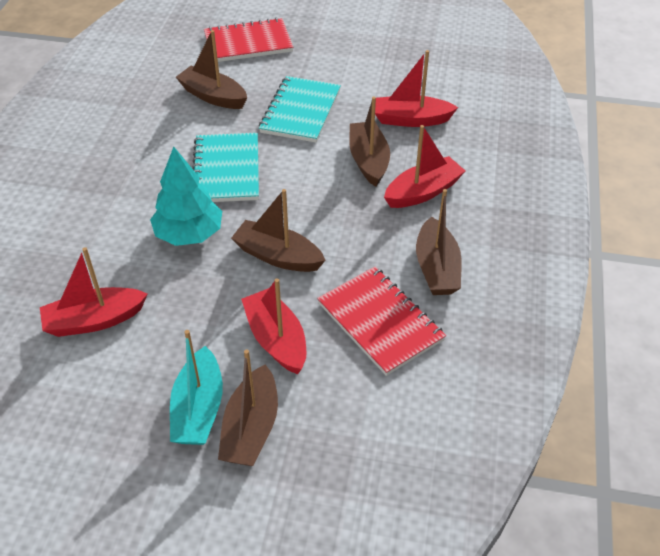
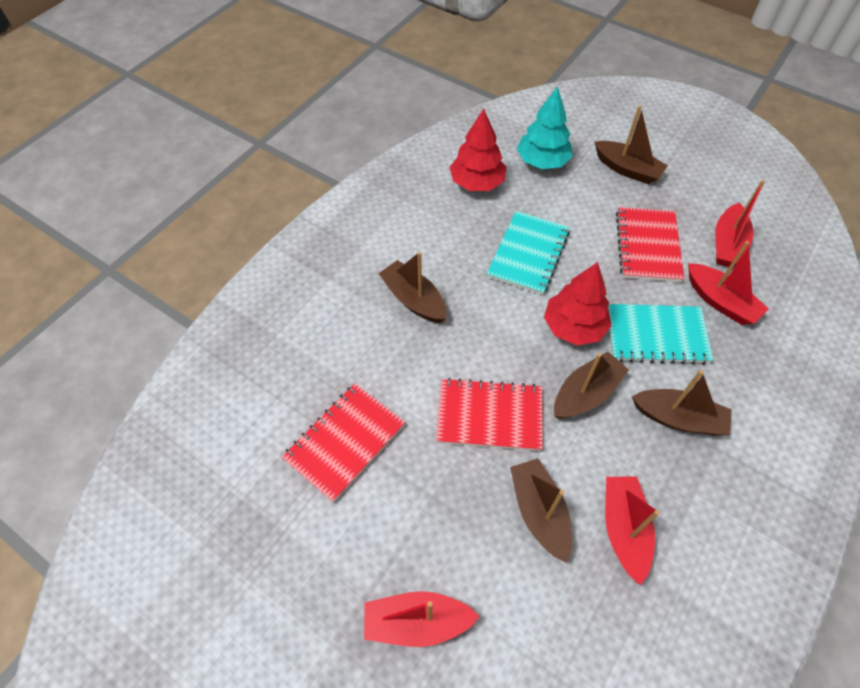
red notebook: [204,18,293,62] [317,267,446,376] = 2 -> [282,384,405,503] [436,378,543,451] [616,207,684,282] = 3
red tree: none = 0 -> [449,109,507,191] [544,262,612,345] = 2
turquoise boat: [170,330,223,445] = 1 -> none = 0

